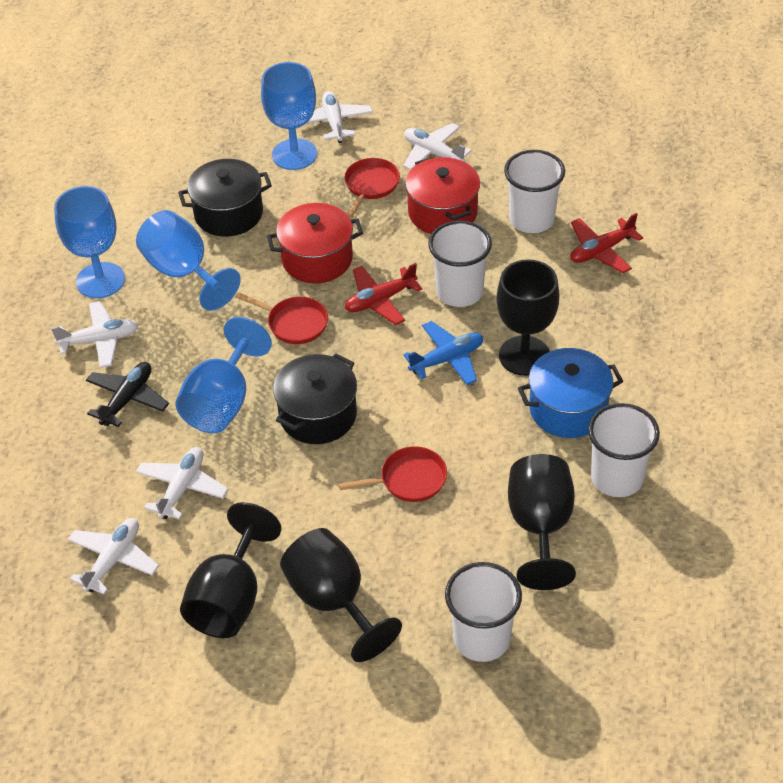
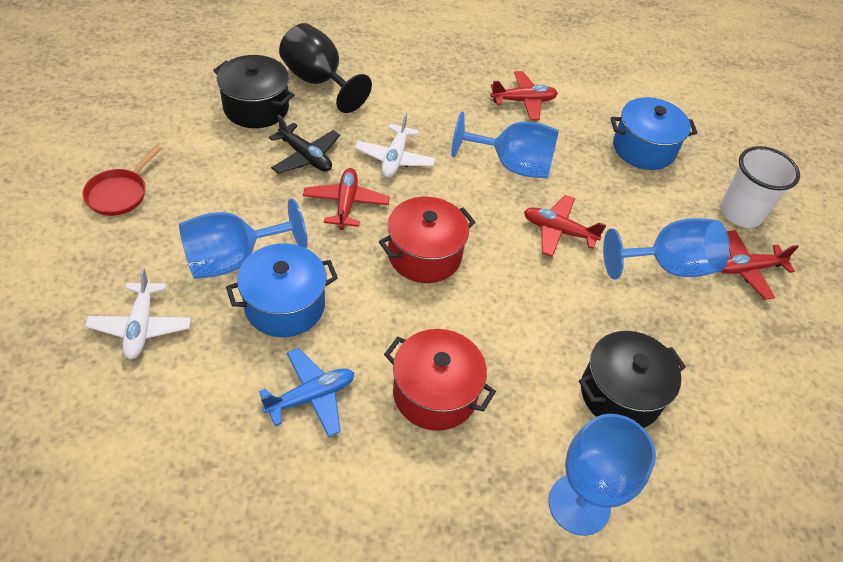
black goblet: [180,502,281,638] [280,528,402,662] [496,259,559,376] [508,454,576,590] = 4 -> [279,23,372,113] = 1
blue pot: [518,348,623,438] = 1 -> [226,243,338,337] [610,97,697,170] = 2
red pan: [235,292,328,344] [338,446,447,502] [344,158,400,218] = 3 -> [82,145,161,216] = 1
red plane: [345,263,422,325] [570,213,643,273] = 2 -> [303,168,390,230] [490,71,558,120] [524,195,606,257] [721,230,799,300] = 4
white cup: [428,221,492,307] [445,562,522,662] [504,150,565,233] [588,403,660,497] = 4 -> [720,146,800,228] = 1
white plane: [51,301,138,368] [68,518,159,595] [136,447,228,520] [307,91,373,143] [403,123,471,170] = 5 -> [85,268,191,359] [355,112,436,178] = 2

